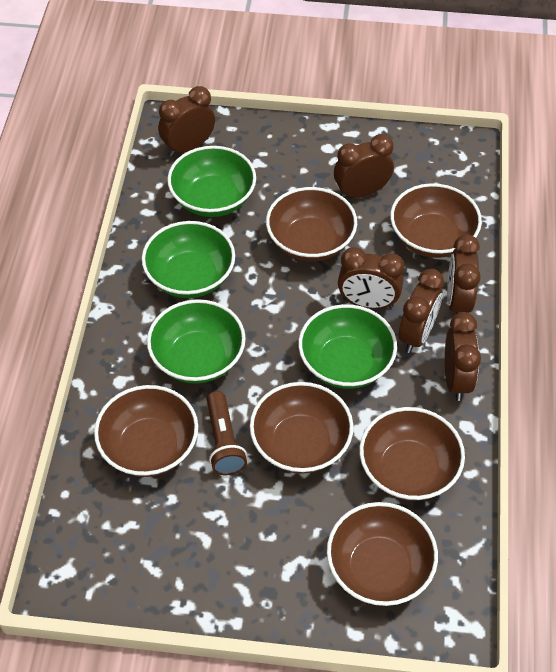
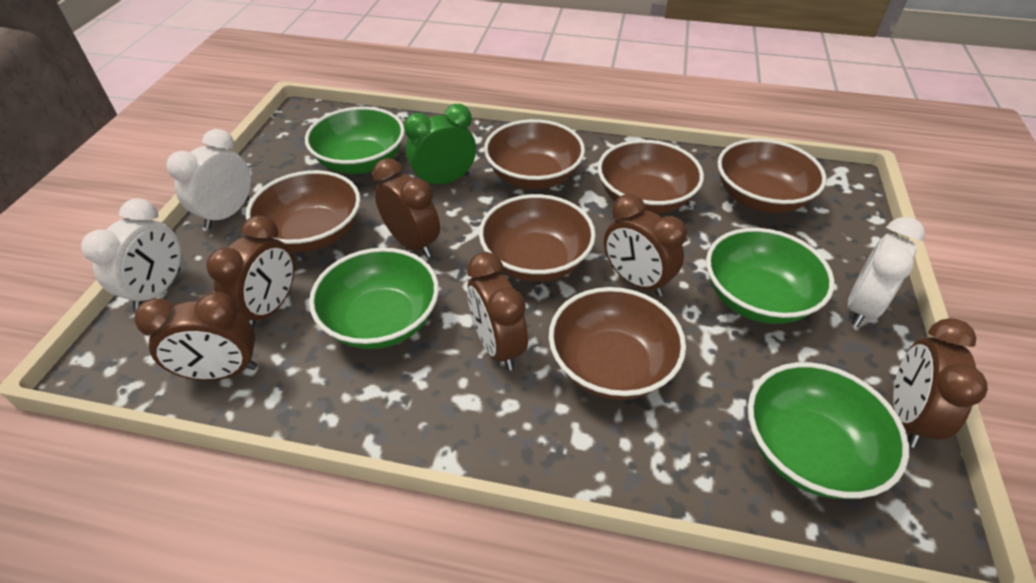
brown flashlight: [207,391,247,475] = 1 -> none = 0
green clock: none = 0 -> [404,104,476,184] = 1
white clock: none = 0 -> [81,198,181,311] [166,129,251,229] [848,217,925,327] = 3

